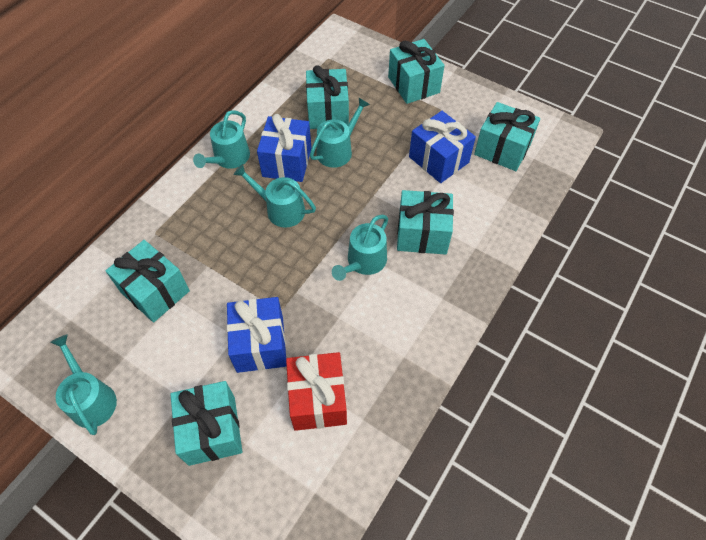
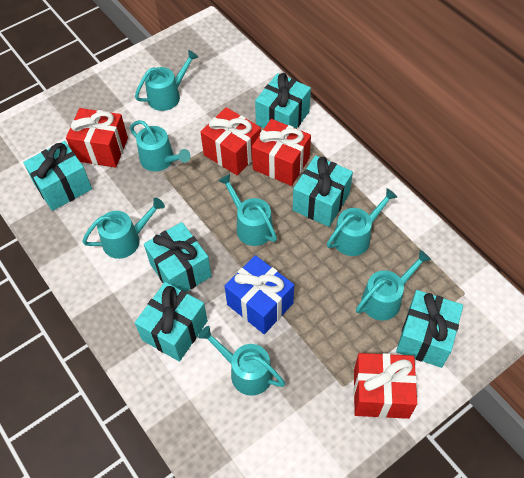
blue gift: [227,297,287,373] [257,114,312,182] [409,111,476,183] = 3 -> [225,255,294,334] = 1
red gift: [286,352,347,431] = 1 -> [66,108,128,168] [201,107,261,176] [252,119,311,186] [354,353,417,419] = 4
turquoise watering can: [50,334,117,435] [193,110,250,169] [233,164,316,228] [310,98,370,168] [332,215,388,281] = 5 -> [82,197,165,259] [130,120,190,171] [135,50,198,111] [198,326,285,395] [218,174,277,246] [327,188,397,256] [356,250,431,320] = 7

